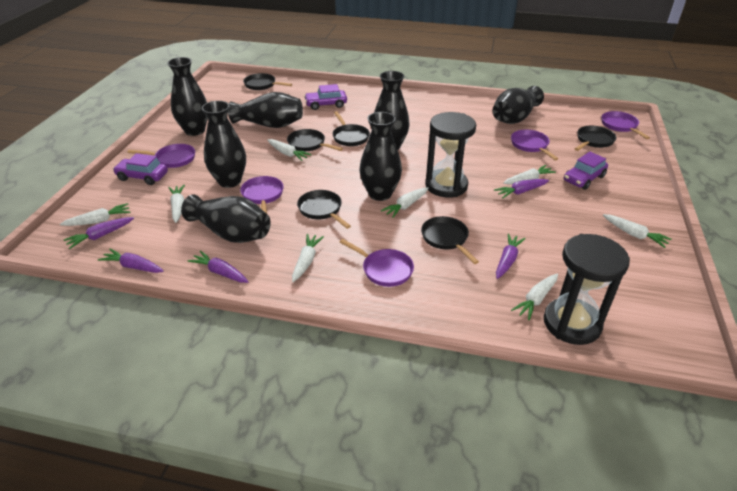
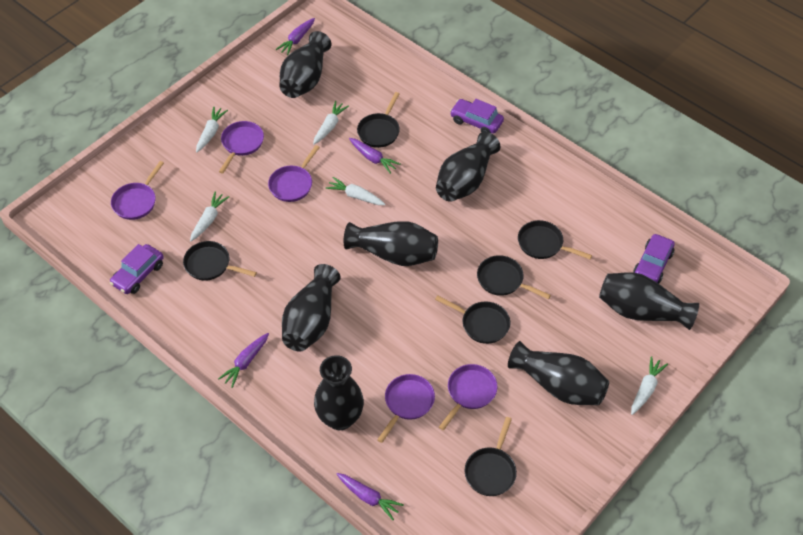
black hourglass: [425,112,476,197] [544,234,630,345] = 2 -> none = 0
purple carrot: [64,217,134,249] [98,249,164,273] [187,250,249,283] [494,179,549,199] [496,233,526,279] = 5 -> [218,333,269,388] [276,18,315,55] [337,473,404,520] [349,138,401,174] = 4
white carrot: [60,203,130,226] [168,185,185,223] [267,139,312,161] [292,234,324,282] [381,187,429,218] [503,165,556,184] [511,274,558,320] [603,214,672,248] = 8 -> [190,192,229,241] [196,107,228,152] [313,101,349,145] [326,177,385,205] [631,356,668,415] = 5

